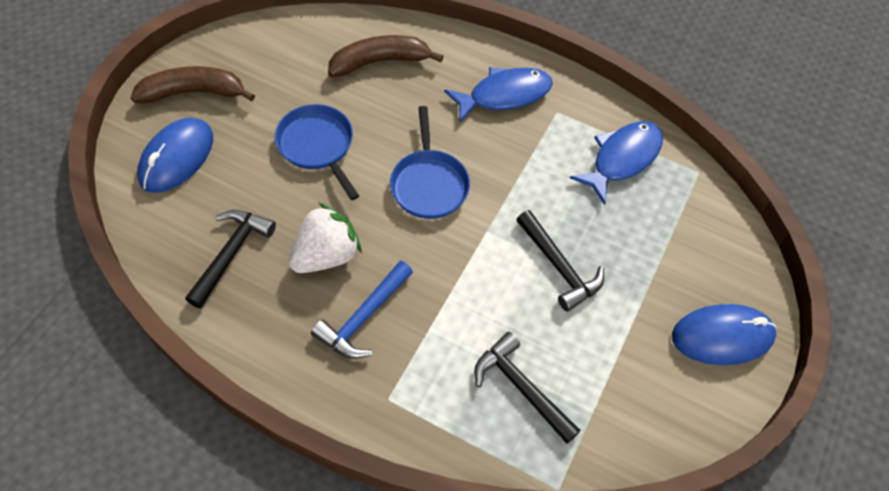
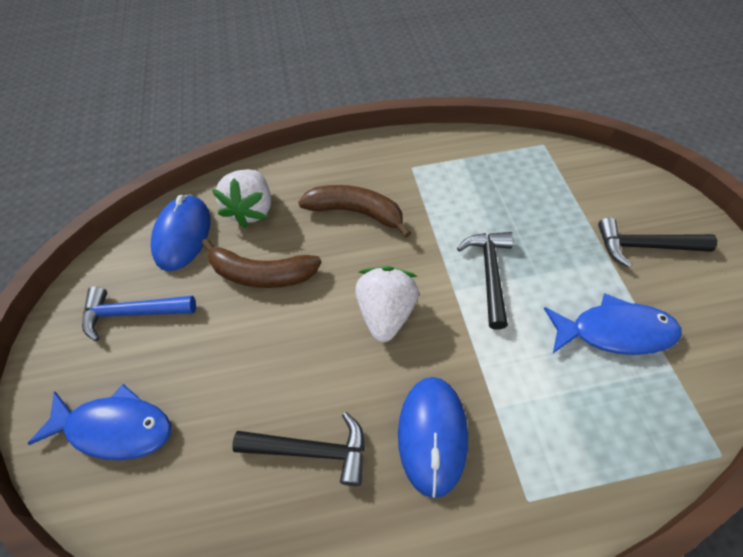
blue pan: [275,104,359,200] [390,106,470,219] = 2 -> none = 0
white strawberry: [288,203,362,273] = 1 -> [212,169,271,228] [355,266,419,342] = 2

